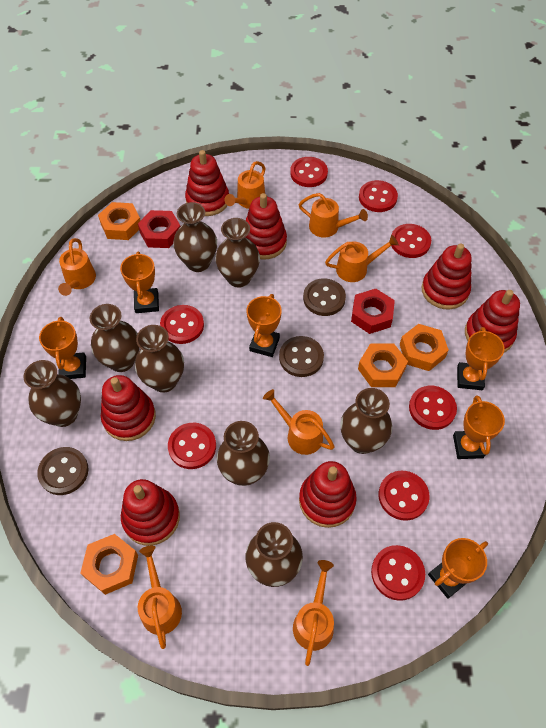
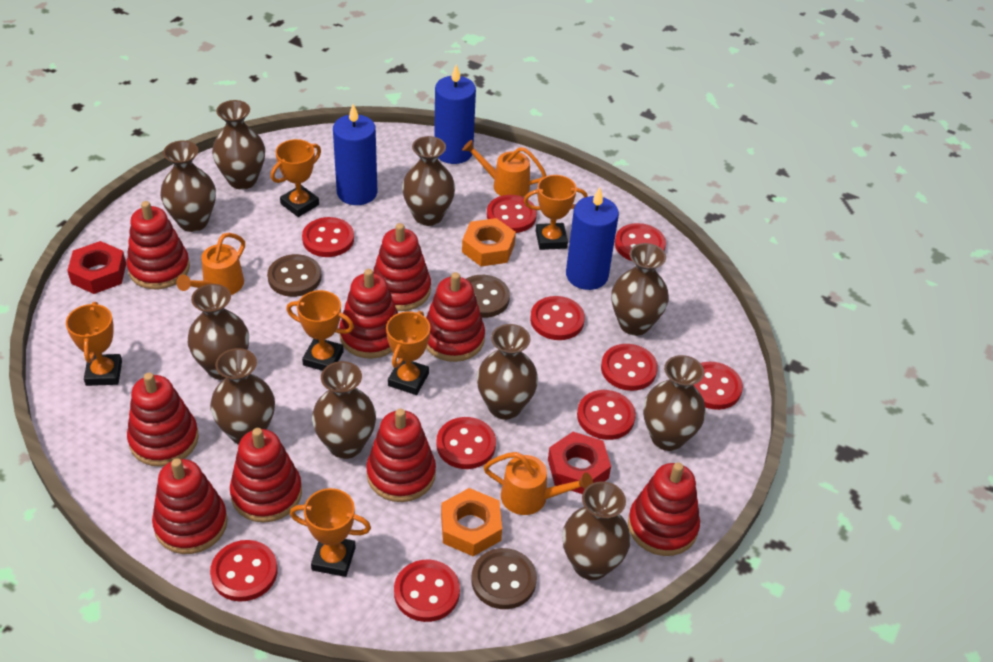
blue candle: none = 0 -> [333,104,377,205] [434,64,476,164] [566,187,619,290] = 3
brown vase: [23,360,81,427] [90,304,139,372] [135,325,184,393] [173,202,217,272] [215,218,260,288] [217,421,270,486] [246,522,303,587] [340,388,392,454] = 8 -> [160,141,216,232] [187,284,249,380] [210,348,275,445] [212,100,265,189] [312,361,376,459] [402,136,455,226] [477,324,538,420] [562,481,631,580] [612,243,669,336] [643,355,706,451] = 10
orange nut: [80,534,138,595] [98,202,141,240] [358,343,408,387] [400,324,449,371] = 4 -> [441,488,502,556] [462,218,516,267] = 2
orange watering can: [58,238,96,296] [138,546,182,649] [224,161,266,209] [263,389,335,455] [293,560,334,666] [299,193,368,238] [325,235,399,282] = 7 -> [177,233,245,295] [462,140,547,197] [483,452,593,515] = 3
red button: [160,305,204,344] [168,423,216,469] [290,157,328,187] [359,180,398,212] [371,545,425,601] [378,471,430,521] [391,224,431,258] [409,386,457,430] = 8 -> [210,540,277,602] [302,217,354,257] [394,559,460,622] [436,417,496,469] [487,195,537,233] [530,296,585,340] [577,390,636,440] [601,344,658,391] [615,223,666,261] [693,362,743,410] = 10
red stacking toy: [101,375,156,441] [121,479,180,546] [185,150,229,216] [246,193,287,260] [299,461,357,528] [422,243,472,310] [465,290,520,352] = 7 -> [127,201,190,289] [127,373,199,467] [152,458,228,554] [230,428,302,523] [339,269,398,359] [366,409,436,502] [373,223,431,311] [426,272,485,362] [628,462,700,556] = 9

